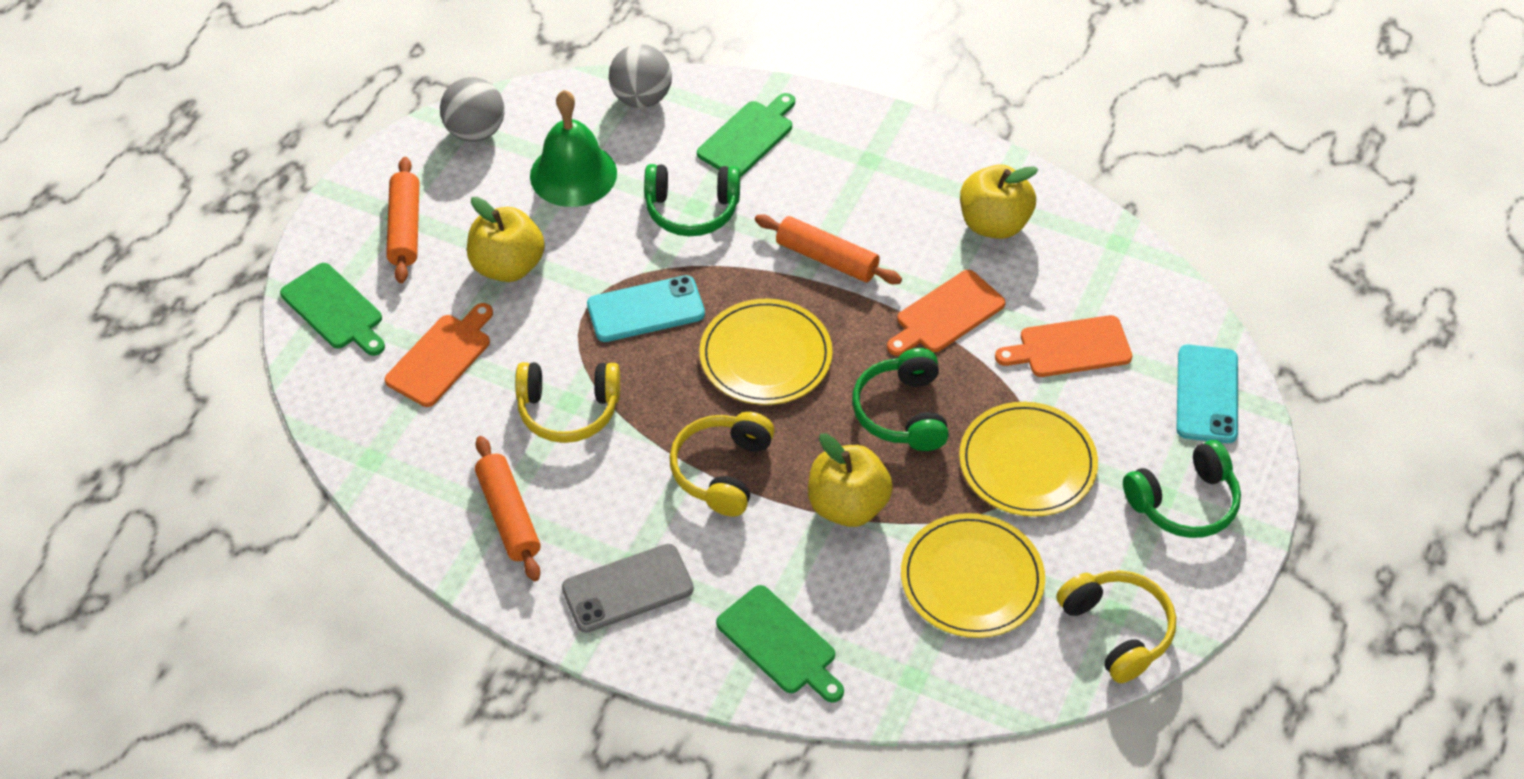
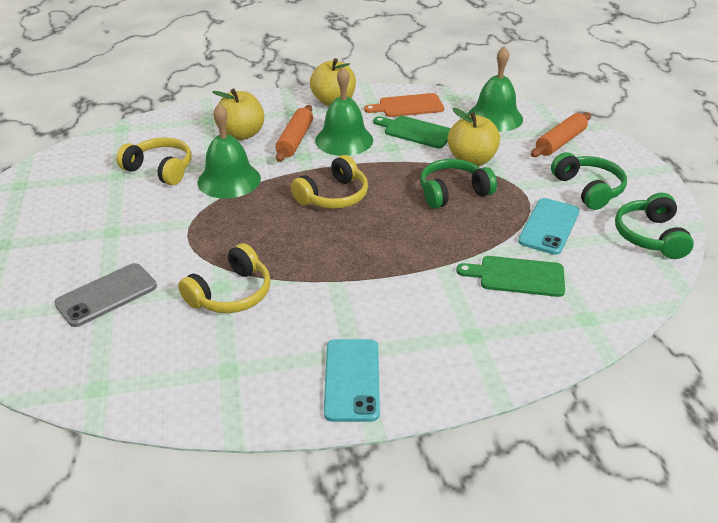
green bell: [530,90,617,207] = 1 -> [198,104,261,198] [315,67,373,156] [468,46,523,132] = 3
green cutting board: [280,263,385,356] [697,93,795,177] [716,585,844,703] = 3 -> [373,116,451,148] [456,256,565,297] = 2
grey ball: [440,77,505,142] [609,44,672,108] = 2 -> none = 0
orange cutting board: [385,303,493,407] [887,270,1005,356] [995,315,1132,377] = 3 -> [364,93,444,117] = 1
orange rolling pin: [386,157,419,283] [475,436,541,581] [755,214,902,284] = 3 -> [276,105,313,162] [531,112,591,157] = 2
yellow plate: [700,299,833,405] [901,513,1045,638] [959,402,1098,517] = 3 -> none = 0

